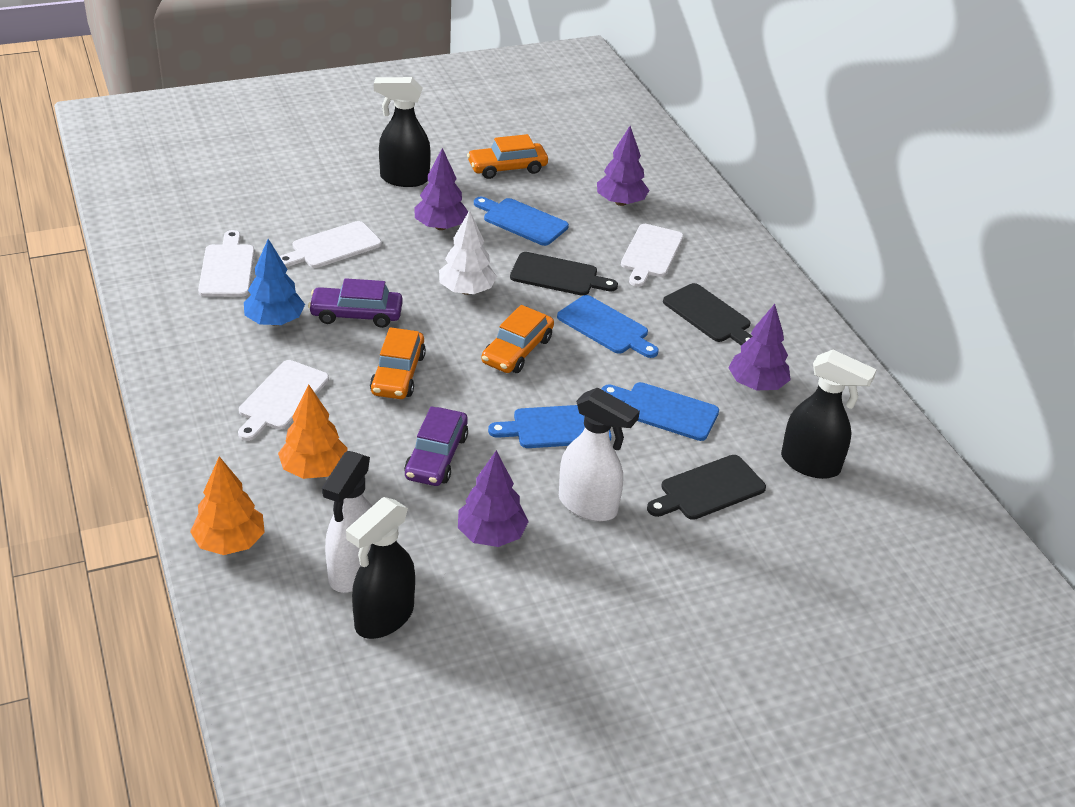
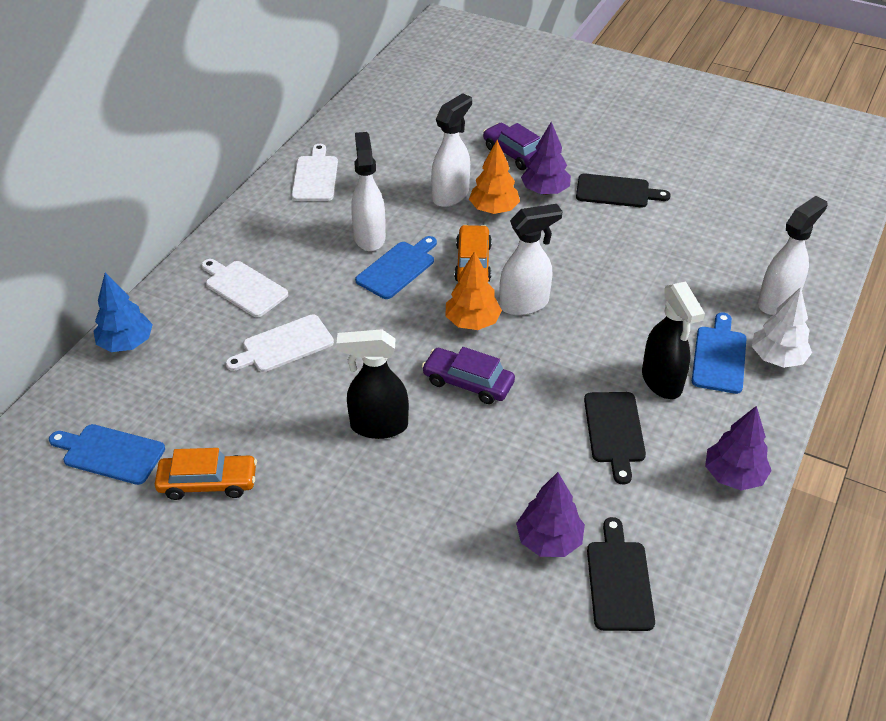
black spray bottle: [346,497,415,639] [374,77,431,187] [781,350,877,479] = 3 -> [337,329,409,439] [642,281,705,399] = 2
blue cutting board: [474,197,569,246] [488,405,612,448] [557,295,659,358] [601,382,719,441] = 4 -> [49,424,165,485] [355,236,437,299] [692,312,747,394] = 3
orange car: [370,327,426,399] [467,134,548,179] [481,305,554,373] = 3 -> [155,448,257,500] [454,225,492,283] = 2
purple tree: [415,148,468,230] [458,450,529,547] [597,126,650,206] [729,304,791,391] = 4 -> [516,472,585,557] [521,122,571,195] [705,406,772,491] = 3
white cutting board: [198,230,255,297] [238,360,329,441] [280,221,381,268] [621,224,683,287] = 4 -> [202,259,288,317] [226,314,334,372] [292,144,338,201] = 3
white spray bottle: [322,451,372,593] [559,388,640,521] = 2 -> [351,132,386,251] [431,93,472,207] [500,204,563,316] [758,196,827,315] = 4

